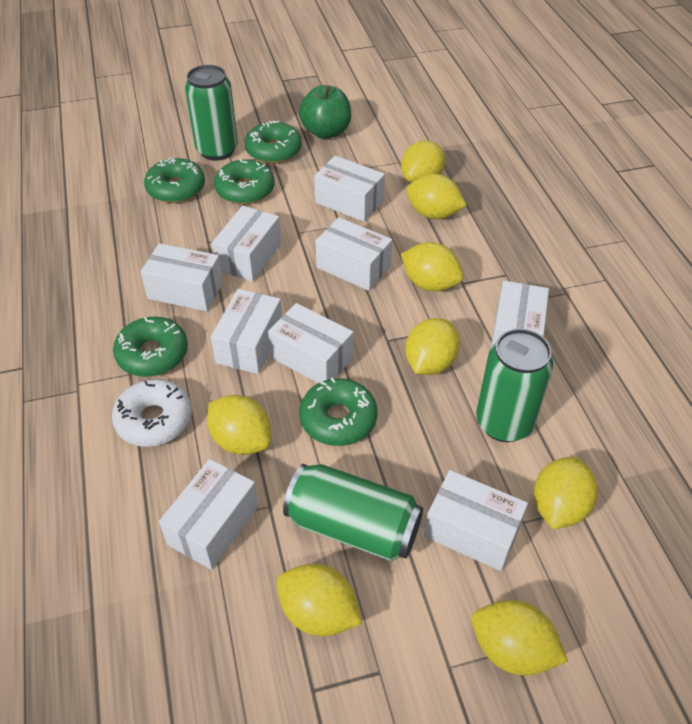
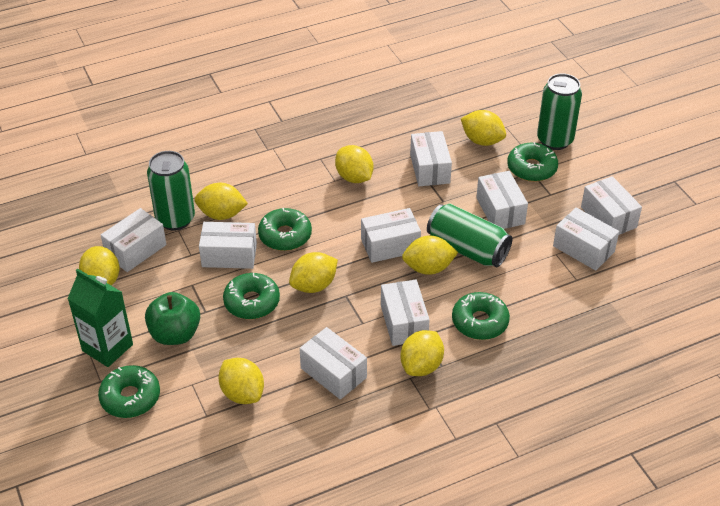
green carton: none = 0 -> [68,268,133,367] = 1
white donut: [112,379,192,447] = 1 -> none = 0

